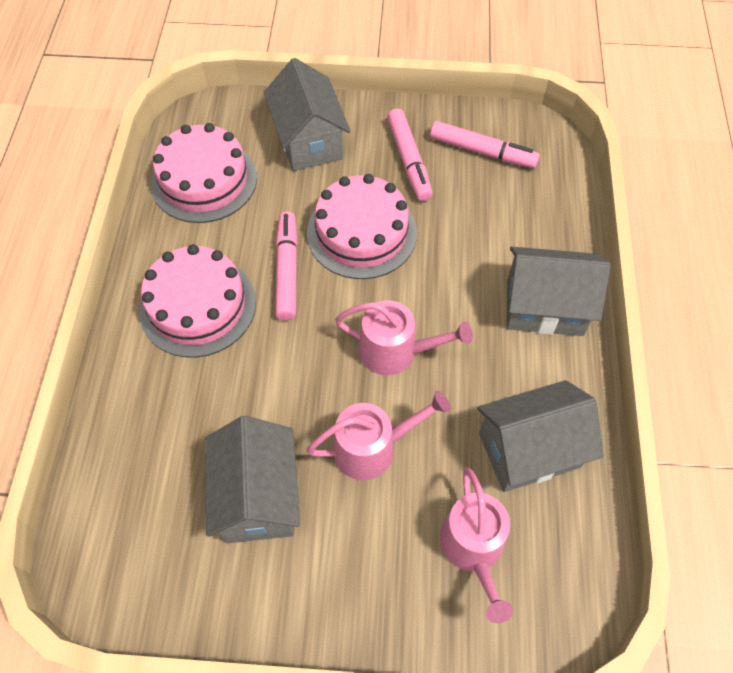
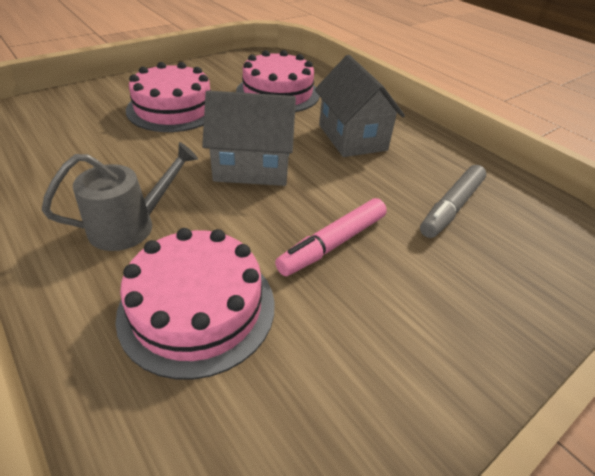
grey house: [205,416,300,543] [264,58,351,171] [477,380,604,492] [506,247,611,336] = 4 -> [202,90,296,186] [315,55,405,157] = 2
grey marker: none = 0 -> [420,165,486,238] = 1
grey watering can: none = 0 -> [42,142,198,251] = 1
pink marker: [275,211,298,321] [387,109,433,201] [430,121,540,168] = 3 -> [275,198,387,276] = 1
pink watering can: [307,391,451,480] [335,300,473,375] [440,467,513,623] = 3 -> none = 0

